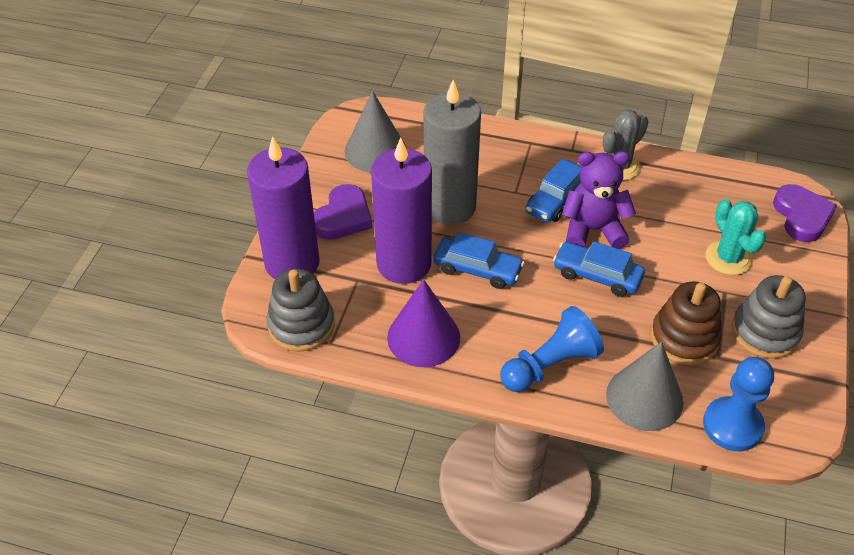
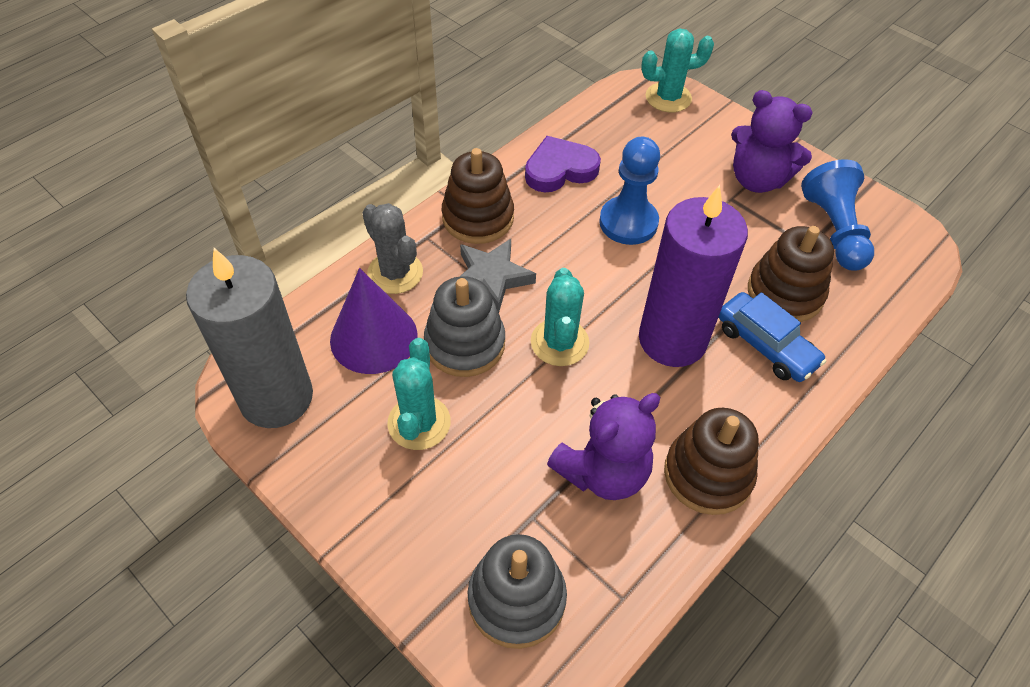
blue car: [433,232,525,289] [526,159,582,222] [553,241,645,297] = 3 -> [718,292,827,382] = 1
brown stacking toy: [651,281,722,365] = 1 -> [442,148,514,244] [664,408,759,515] [748,226,834,322] = 3
grey cone: [345,91,406,172] [606,342,684,431] = 2 -> none = 0
grey star: none = 0 -> [459,239,536,313] = 1
purple candle: [247,136,320,279] [371,137,432,284] = 2 -> [639,185,748,367] = 1
purple heart: [314,184,372,240] [773,184,837,242] = 2 -> [525,136,601,192] = 1
purple teddy bear: [562,151,636,249] = 1 -> [547,393,660,500] [731,90,813,193] = 2
turquoise cactus: [705,199,766,275] = 1 -> [387,338,451,450] [531,268,589,366] [641,29,714,112] = 3

